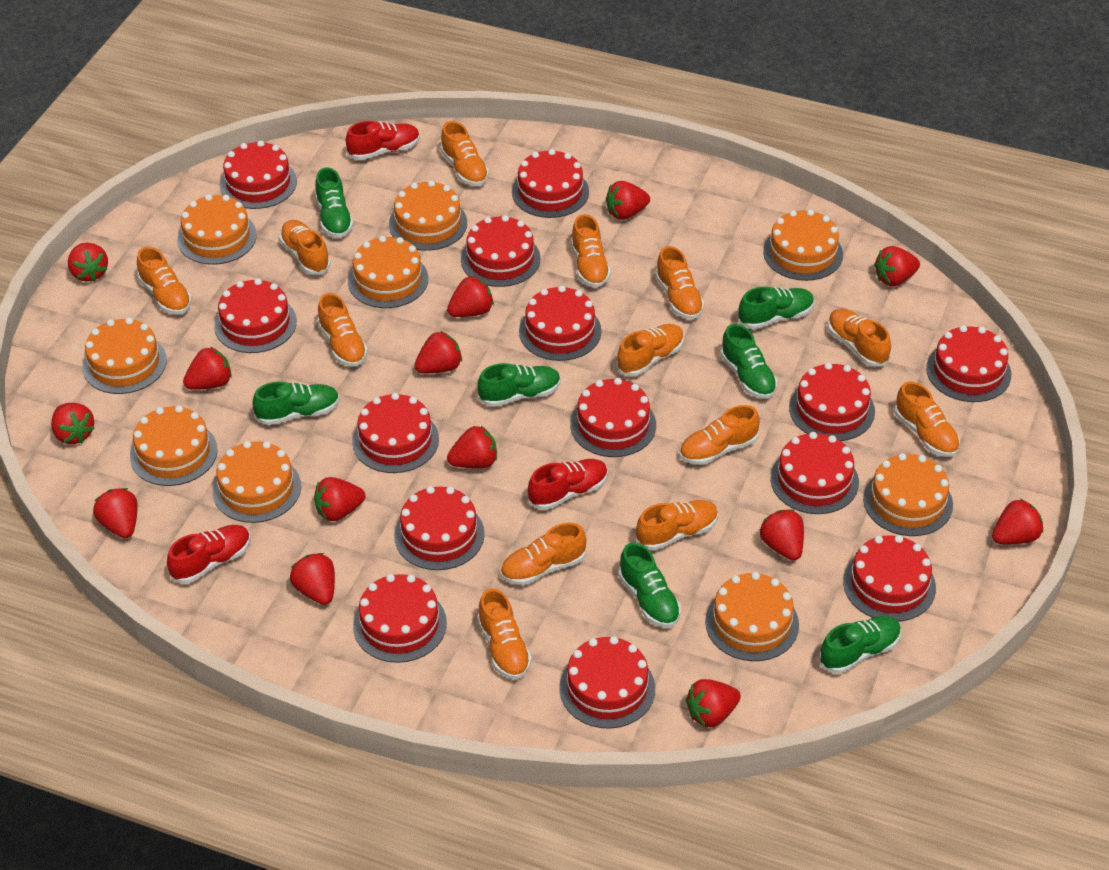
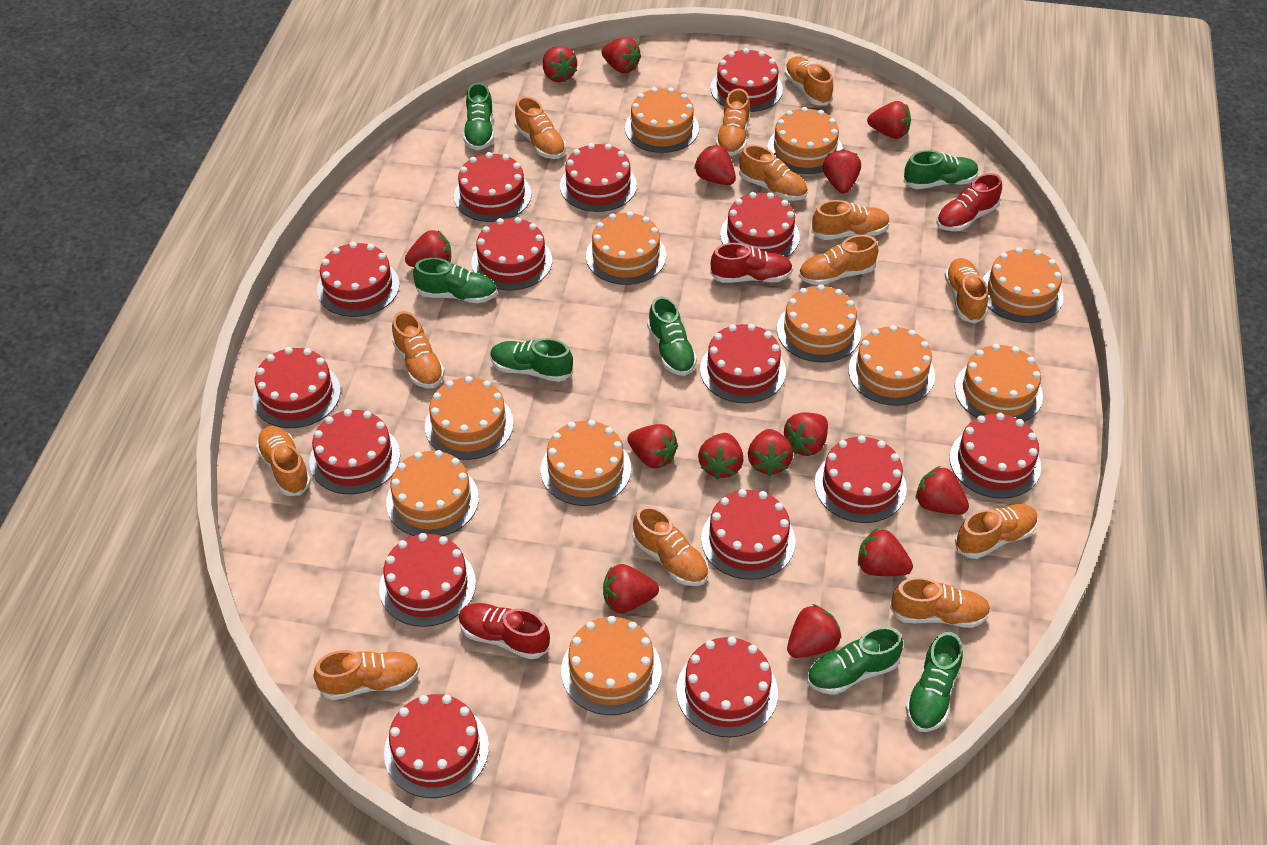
orange cake: [82,318,167,394] [130,405,218,486] [177,194,257,265] [212,441,301,523] [348,236,428,308] [389,180,467,251] [705,572,799,661] [763,209,843,281] [863,453,953,536] = 9 -> [386,450,479,536] [425,376,514,460] [541,420,631,506] [561,616,662,715] [586,211,666,285] [625,87,699,153] [767,107,843,174] [777,284,861,362] [848,325,935,406] [955,344,1043,422] [983,247,1063,323] = 11
red cake: [214,278,297,353] [220,141,297,209] [352,393,439,473] [353,574,447,663] [394,486,485,570] [461,215,541,287] [512,149,589,218] [519,286,602,361] [559,636,655,729] [570,378,656,457] [770,432,859,514] [789,362,875,441] [843,535,936,622] [926,325,1011,402] = 14 -> [253,347,341,428] [309,409,400,494] [317,242,400,317] [379,533,476,627] [384,694,489,798] [454,152,532,222] [472,217,552,290] [560,143,637,212] [676,637,778,737] [700,324,786,403] [701,489,796,580] [710,48,783,112] [720,192,800,257] [815,435,907,523] [950,413,1041,499] = 15

